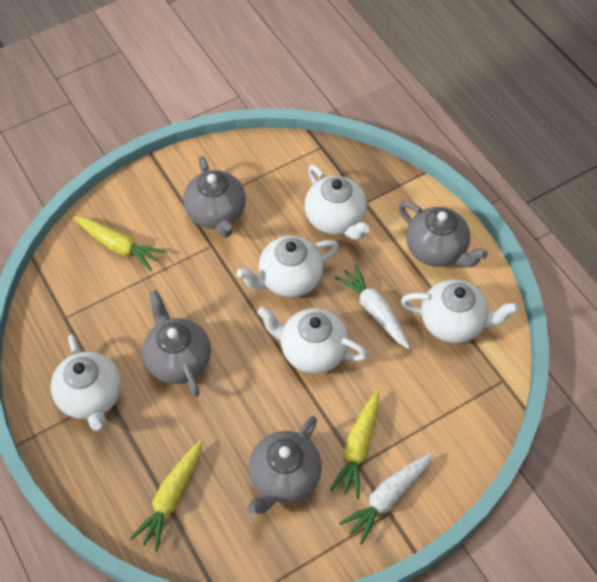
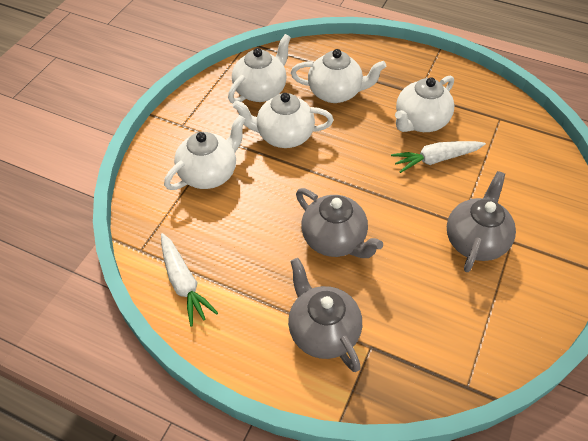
grey teapot: [142,290,211,397] [183,156,246,238] [247,416,322,514] [398,201,488,267] = 4 -> [288,258,362,372] [296,188,383,258] [447,171,516,272] = 3
yellow carrot: [74,216,166,271] [130,440,202,552] [330,390,379,499] = 3 -> none = 0

